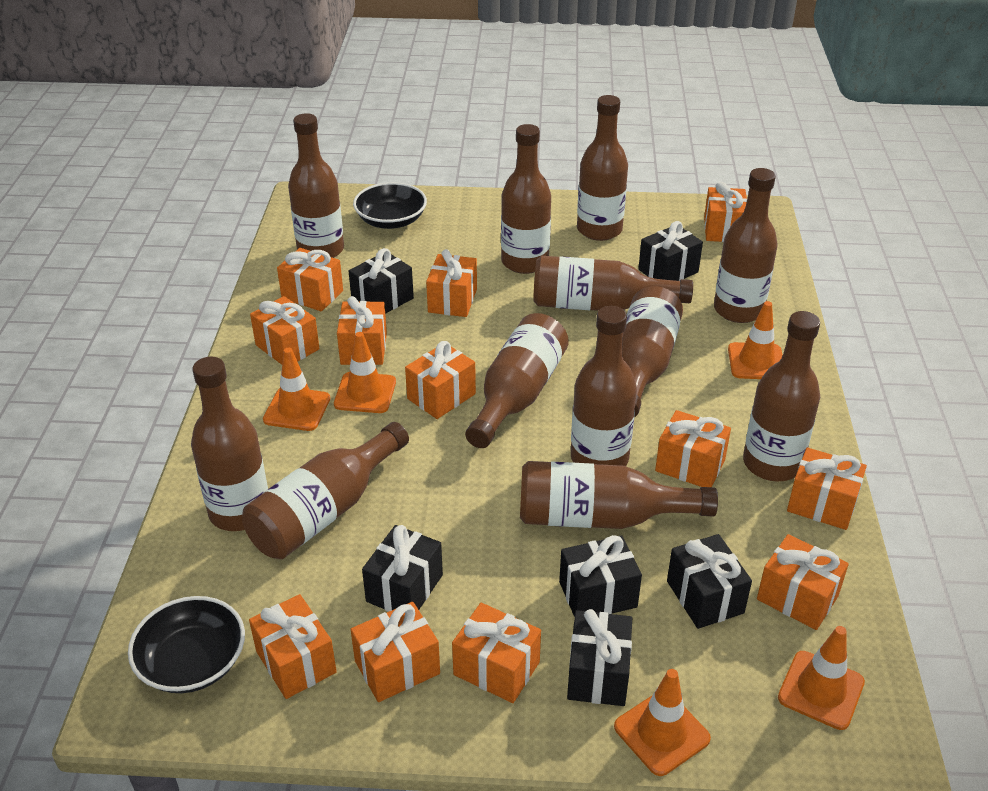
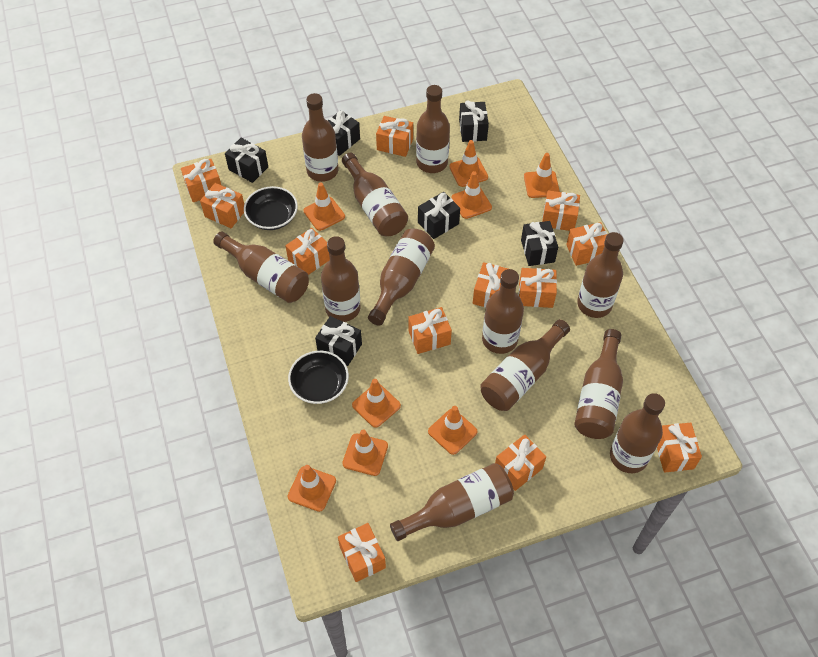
orange traffic cone: [263,348,330,431] [334,332,396,413] [614,669,711,776] [728,301,783,379] [778,626,865,730] = 5 -> [288,465,336,512] [303,183,345,231] [342,429,388,476] [352,379,401,428] [428,406,477,455] [449,140,488,187] [451,171,492,219] [524,153,560,198] = 8

